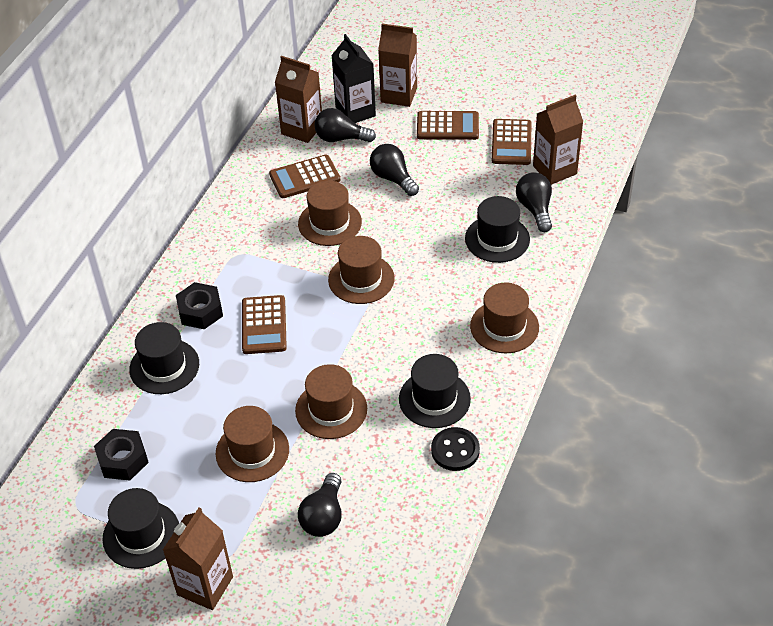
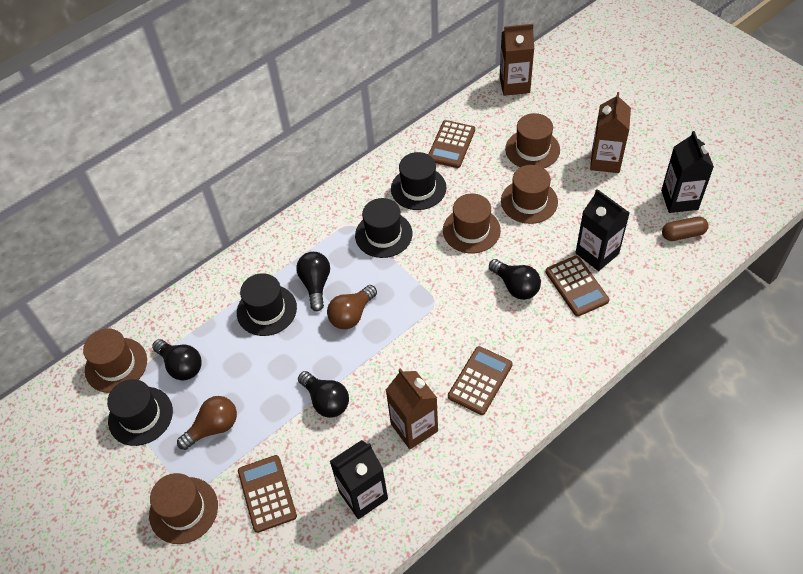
black button: [431,427,480,471] = 1 -> none = 0
black carton: [331,34,376,123] = 1 -> [330,440,388,519] [575,189,630,271] [661,131,714,213] = 3
black nut: [94,429,149,481] [176,282,223,329] = 2 -> none = 0
brown capsule: none = 0 -> [662,216,709,241] = 1
brown carton: [163,507,233,610] [275,56,322,143] [378,24,417,107] [533,95,583,185] = 4 -> [386,368,438,449] [499,24,534,96] [590,92,631,173] = 3
brown light bulb: none = 0 -> [177,396,237,450] [327,285,377,329] = 2

